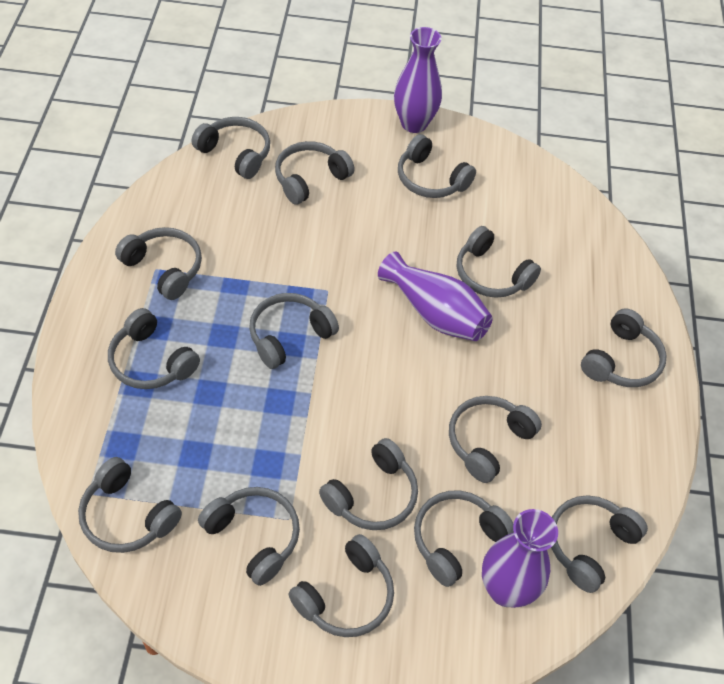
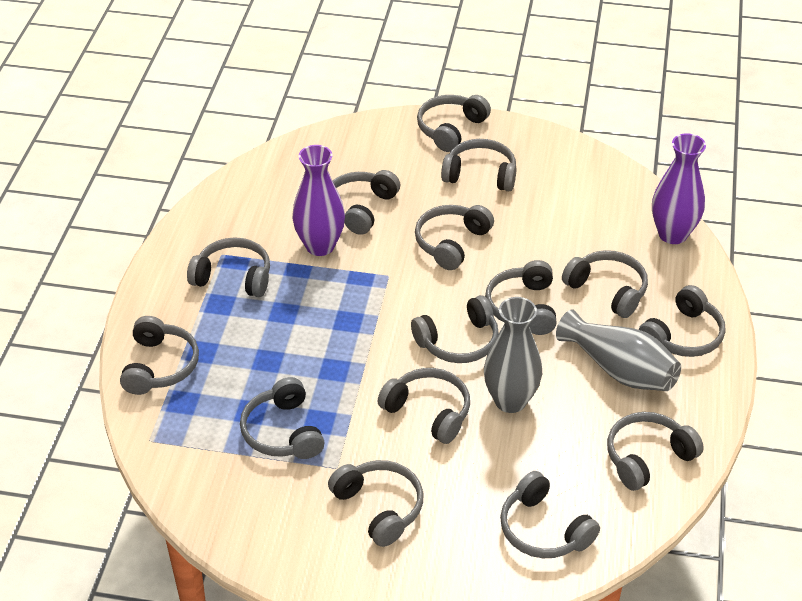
grey vase: none = 0 -> [484,297,542,413] [556,309,681,391] = 2
purple vase: [378,251,493,341] [394,27,442,133] [482,509,558,608] = 3 -> [292,145,345,256] [652,133,706,244] = 2

